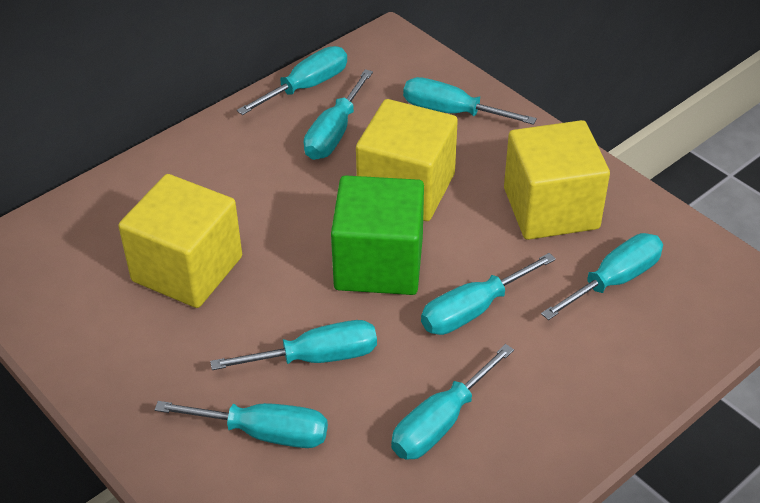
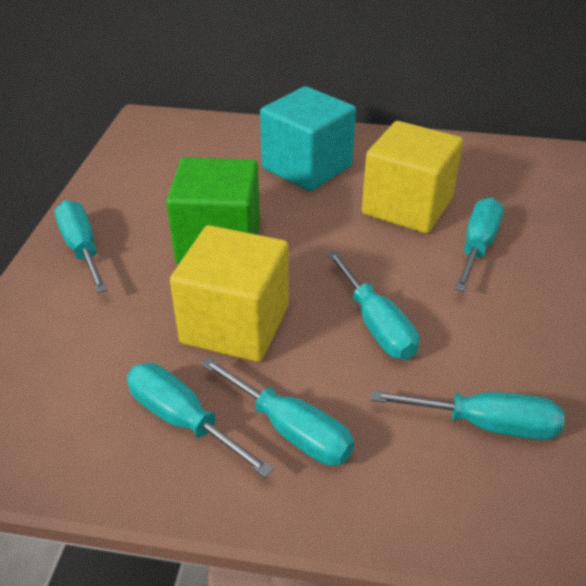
turquoise cube: none = 0 -> [260,86,356,191] = 1
turquoise screwdriver: [155,401,328,448] [210,320,377,370] [237,46,347,115] [304,69,373,160] [391,344,514,460] [403,77,537,125] [421,253,556,335] [541,233,663,320] = 8 -> [55,200,108,293] [127,363,274,478] [201,357,354,466] [327,251,419,359] [370,390,564,440] [455,197,504,292] = 6
yellow cube: [118,174,242,308] [356,99,458,221] [504,120,610,240] = 3 -> [170,225,289,362] [362,121,463,233] = 2

